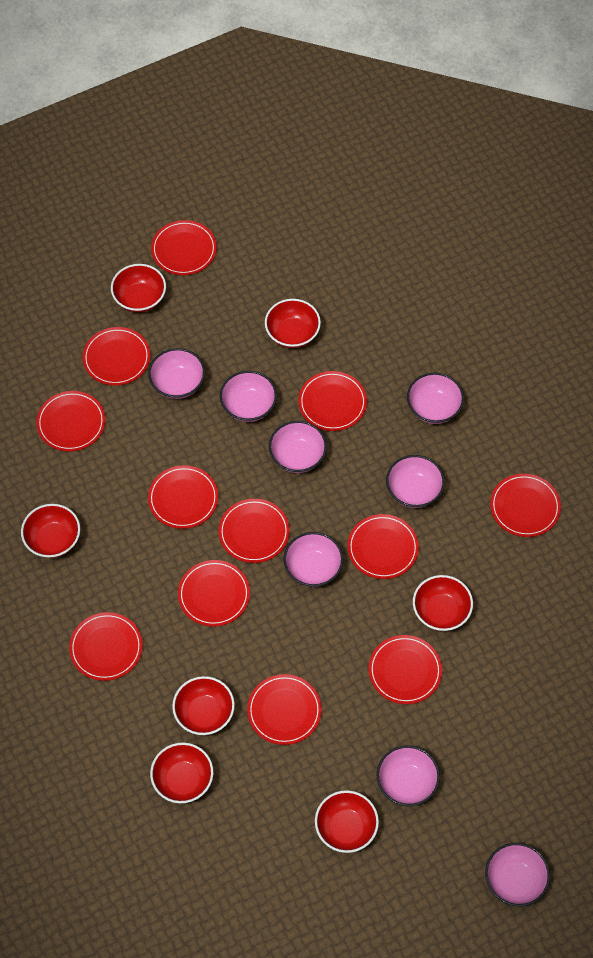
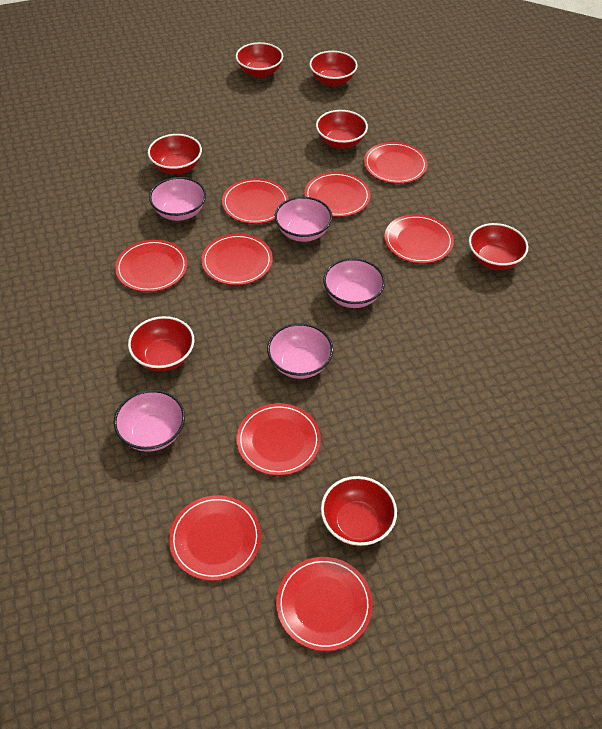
pink bowl: [148,348,205,399] [220,371,277,422] [269,421,327,473] [283,532,343,587] [377,745,440,806] [386,455,445,508] [407,373,464,424] [485,843,550,907] = 8 -> [114,390,185,452] [149,177,206,221] [267,323,333,379] [275,197,332,242] [323,258,385,308] = 5
red plate: [36,391,105,452] [69,612,143,681] [83,327,150,386] [148,465,218,529] [151,220,217,275] [178,560,250,627] [219,499,290,563] [247,674,322,745] [298,371,367,431] [348,514,419,579] [369,635,442,704] [490,474,561,537] = 12 -> [115,240,187,292] [169,495,261,581] [201,234,273,285] [222,178,289,224] [237,403,321,476] [276,557,373,651] [304,172,370,217] [364,142,428,184] [384,214,454,264] = 9

